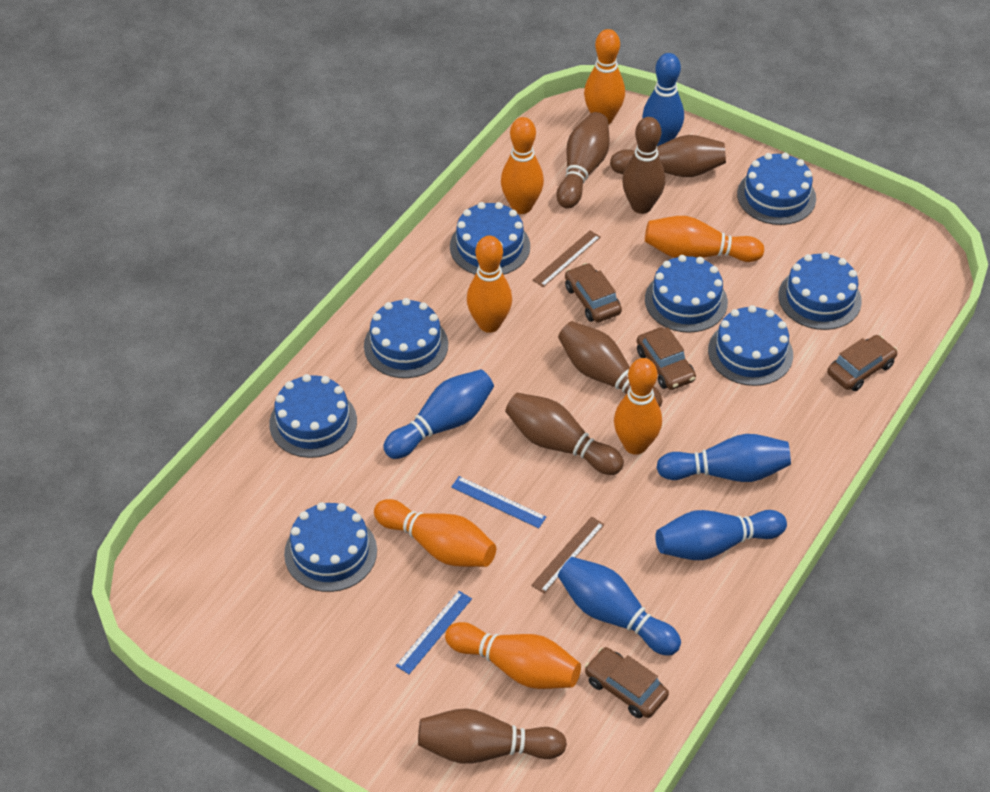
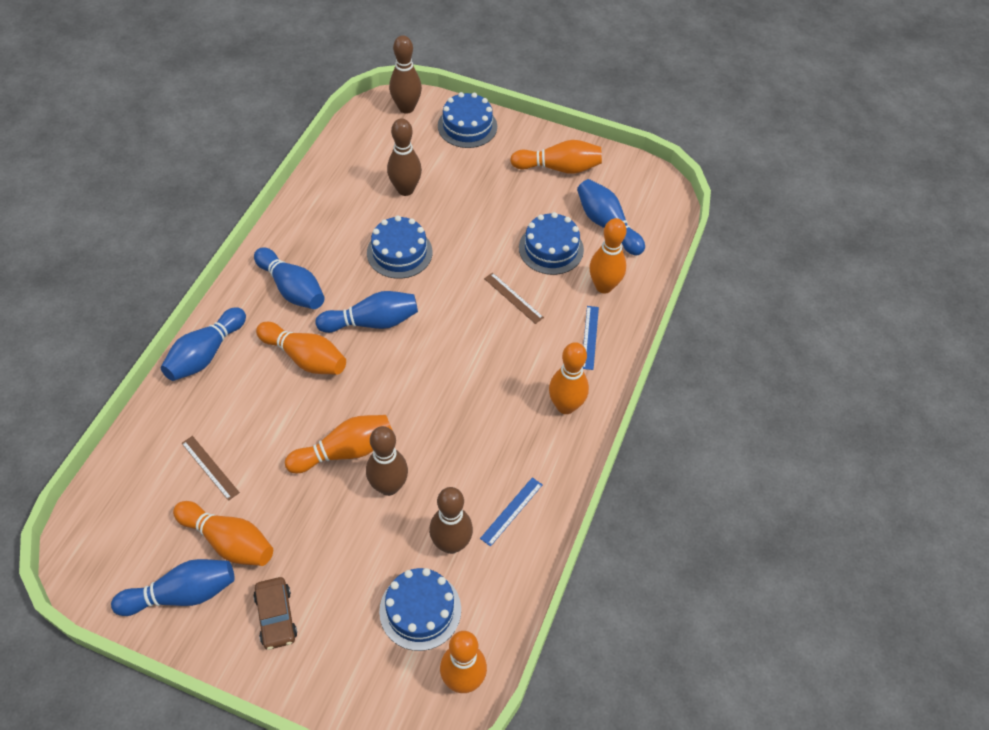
blue cake: [269,374,357,458] [284,502,377,592] [364,298,448,378] [450,202,530,275] [645,255,728,333] [708,305,793,386] [737,153,816,225] [778,252,862,330] = 8 -> [367,216,433,279] [379,568,461,651] [438,92,497,148] [519,212,584,275] = 4
brown bowling pin: [418,708,567,764] [505,393,624,475] [557,112,610,208] [558,321,662,407] [610,135,726,177] [622,117,665,214] = 6 -> [366,426,408,496] [387,118,422,196] [389,35,422,114] [429,487,473,554] = 4
brown car: [565,263,622,323] [585,647,669,718] [637,328,696,390] [827,335,897,391] = 4 -> [253,577,297,650] = 1

